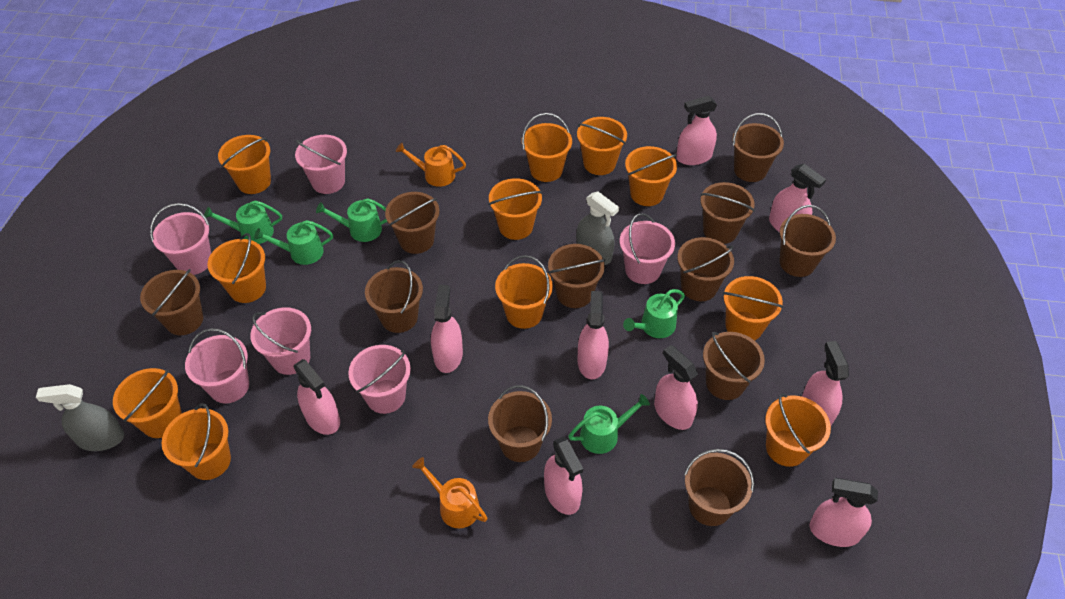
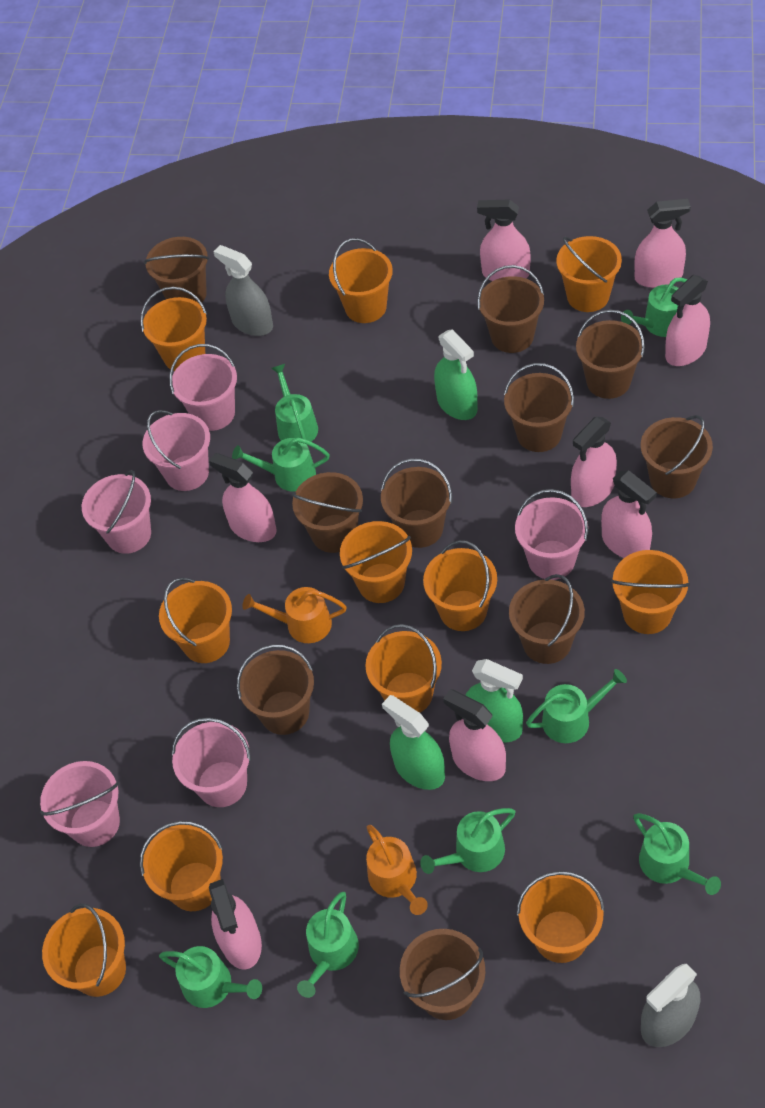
brown bucket: [140,269,203,335] [365,260,423,333] [385,192,439,254] [488,385,552,462] [548,244,605,308] [677,237,734,301] [684,449,754,526] [700,182,755,244] [703,332,765,400] [732,113,784,182] [779,205,836,277] = 11 -> [144,237,209,302] [237,645,314,735] [292,472,363,553] [381,458,452,548] [400,929,485,1020] [477,265,544,353] [504,363,574,452] [509,574,585,664] [576,310,645,399] [641,415,713,498] = 10
green spray bottle: none = 0 -> [382,695,445,790] [434,329,478,420] [465,659,523,743] = 3
green watering can: [204,201,282,244] [254,220,333,265] [316,198,387,242] [568,394,650,454] [623,289,685,338] = 5 -> [159,946,262,1008] [232,438,330,492] [271,364,318,442] [297,891,359,998] [420,808,515,874] [526,669,627,743] [621,277,687,337] [633,813,721,895] = 8
pink spray bottle: [294,359,340,435] [431,285,463,373] [544,436,583,515] [578,291,609,379] [654,345,698,430] [676,96,717,165] [769,164,826,232] [802,341,849,425] [809,478,878,547] = 9 -> [209,453,277,542] [209,879,262,970] [443,689,506,781] [477,200,530,281] [571,417,617,507] [601,470,657,558] [634,199,691,288] [665,275,710,366] = 8

